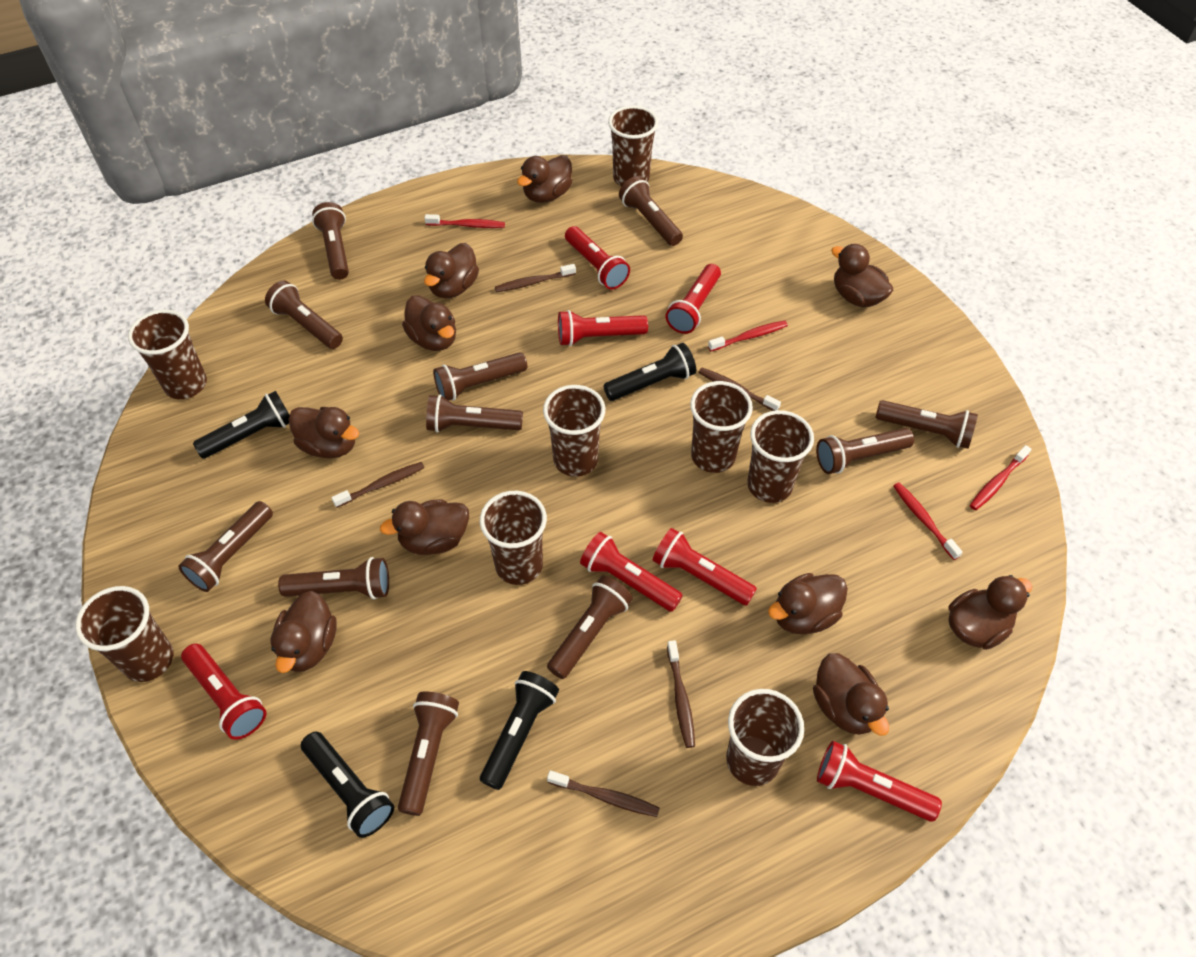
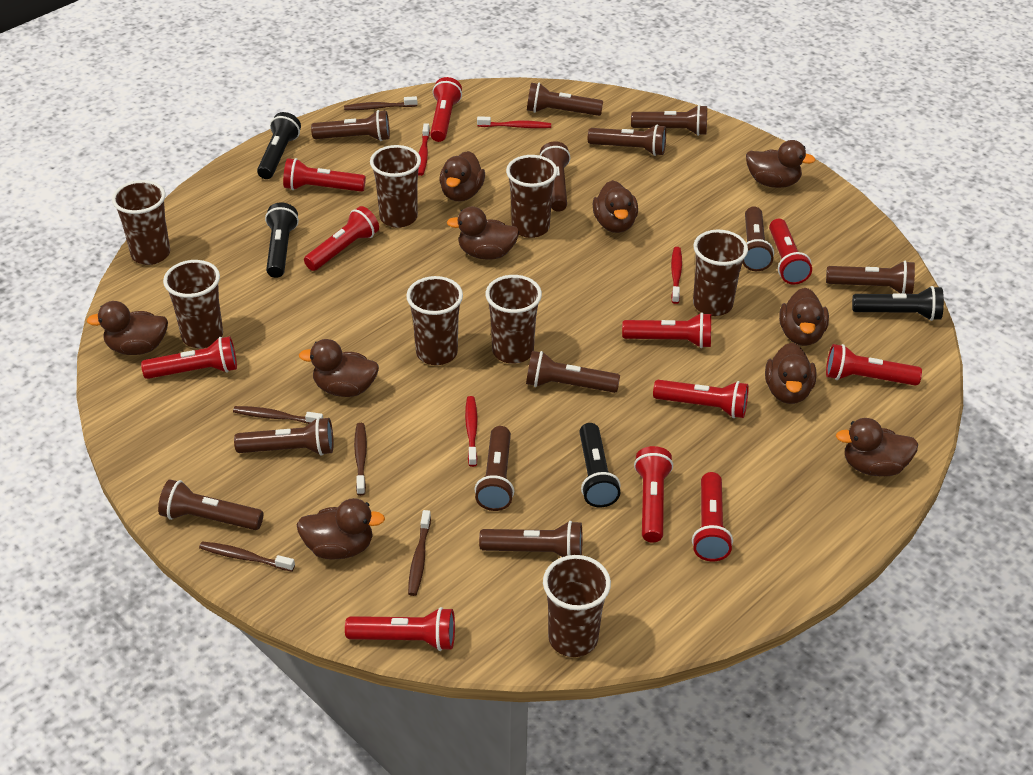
brown flashlight: [178,501,273,592] [265,280,343,349] [278,557,389,599] [312,202,349,280] [398,692,459,816] [426,395,523,433] [433,352,527,401] [547,576,633,679] [619,176,683,246] [816,428,914,474] [876,400,978,449] = 11 -> [158,479,264,530] [234,417,334,456] [311,110,390,141] [475,426,514,511] [479,521,582,557] [526,351,620,393] [527,83,603,116] [539,141,570,212] [588,124,666,156] [631,105,707,136] [743,206,774,271] [826,261,915,294] = 12
red flashlight: [181,644,266,740] [558,310,648,346] [565,226,630,289] [580,532,683,612] [653,528,757,605] [666,264,721,334] [817,741,942,822] = 7 -> [141,336,237,379] [283,158,366,192] [304,206,379,271] [345,607,455,651] [430,77,462,142] [622,313,711,348] [634,446,673,542] [653,380,749,418] [692,472,733,561] [769,219,812,285] [826,344,922,386] = 11

